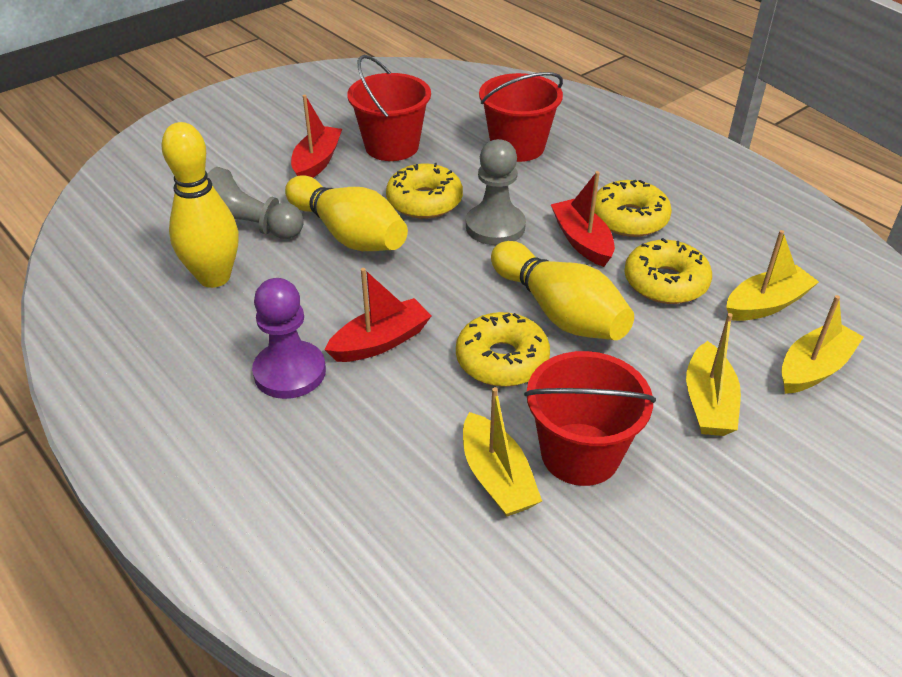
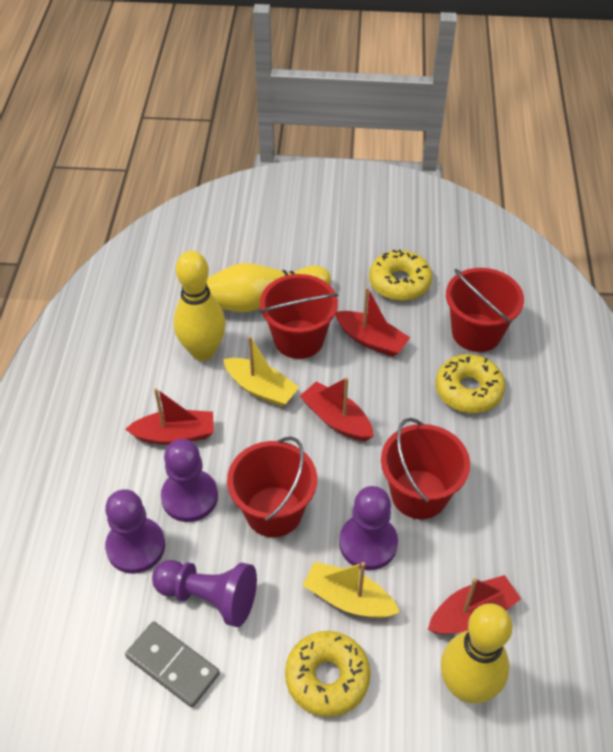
grey domino: none = 0 -> [125,621,220,708] = 1
grey pawn: [207,167,304,239] [466,139,526,245] = 2 -> none = 0
purple pawn: [252,278,326,399] = 1 -> [105,489,165,574] [152,560,257,627] [161,439,218,522] [339,486,398,570] = 4
red boat: [291,95,342,178] [325,268,431,362] [551,171,615,267] = 3 -> [126,388,214,445] [300,377,374,441] [335,287,410,357] [428,575,521,634] = 4
red bucket: [347,55,431,161] [479,72,563,162] [524,351,656,486] = 3 -> [227,437,317,537] [259,274,339,359] [381,418,470,519] [446,268,524,352] = 4
yellow boat: [463,387,542,517] [686,313,741,436] [726,230,819,321] [781,295,864,394] = 4 -> [223,336,299,407] [303,561,400,618] = 2
yellow donut: [386,163,463,219] [456,312,550,387] [594,180,672,237] [624,238,712,304] = 4 -> [285,631,371,717] [369,250,432,301] [436,354,505,413] = 3

